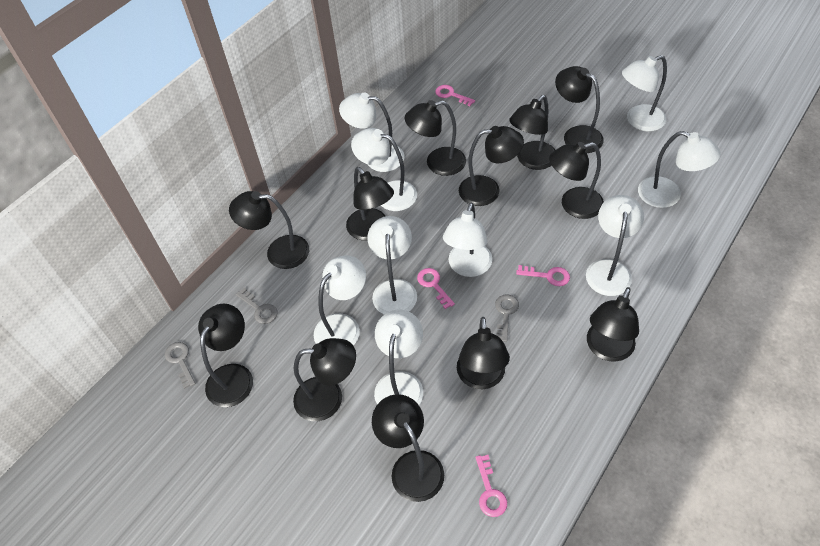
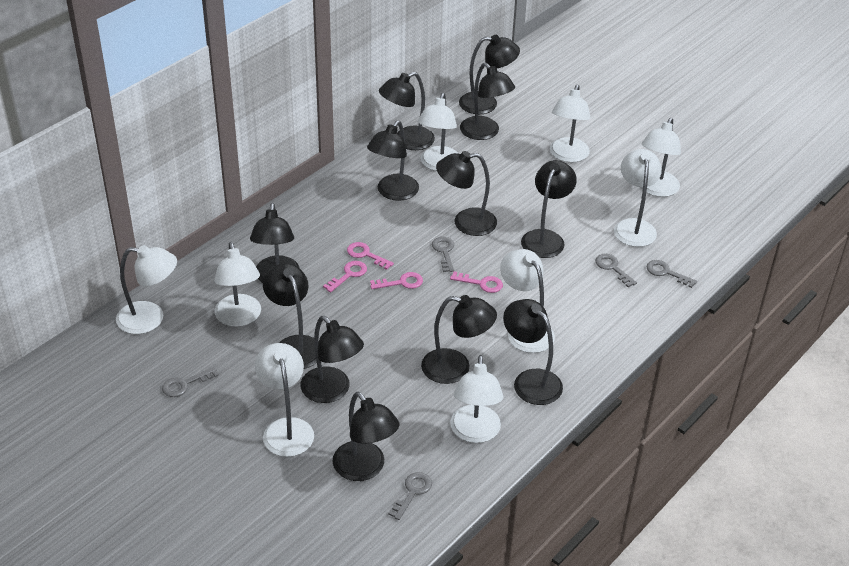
grey key: [165,342,195,389] [236,288,278,324] [495,294,519,342] = 3 -> [162,367,219,397] [388,472,432,520] [432,237,454,272] [595,254,637,287] [647,260,697,288] = 5

